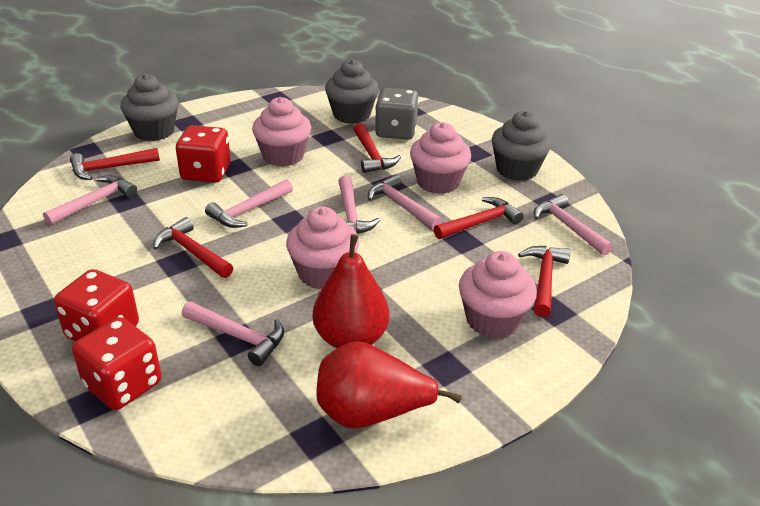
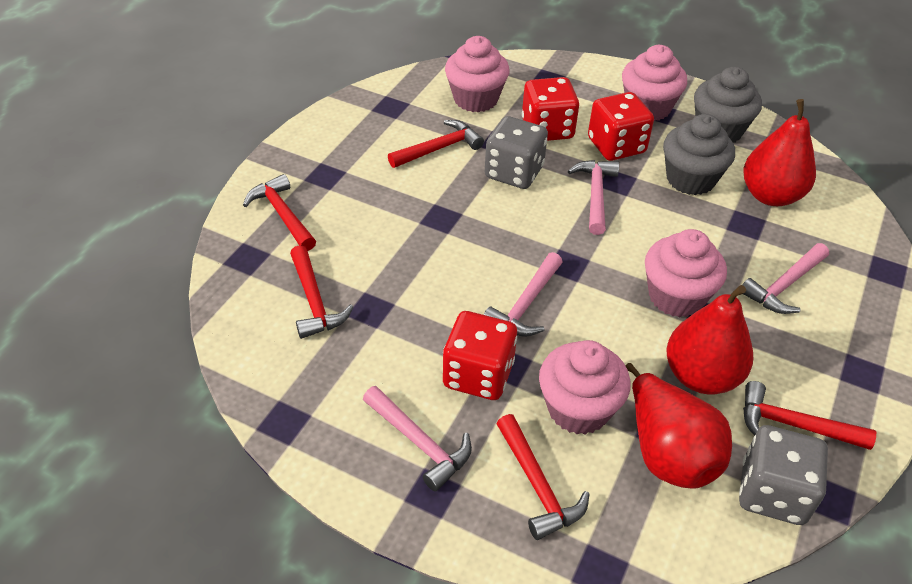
grey cupcake: [120,74,179,141] [325,59,379,124] [492,111,552,181] = 3 -> [663,114,735,195] [694,67,762,143] = 2
grey dice: [375,88,419,140] = 1 -> [485,116,548,189] [739,425,828,525] = 2
pink hammer: [43,175,137,226] [182,301,284,366] [205,179,293,228] [338,176,380,234] [368,174,442,230] [534,194,613,256] = 6 -> [363,386,472,491] [484,252,563,337] [568,160,619,235] [742,243,829,314] = 4
red pear: [313,234,389,348] [316,341,462,428] = 2 -> [626,363,732,489] [666,285,753,394] [743,99,816,206] = 3

